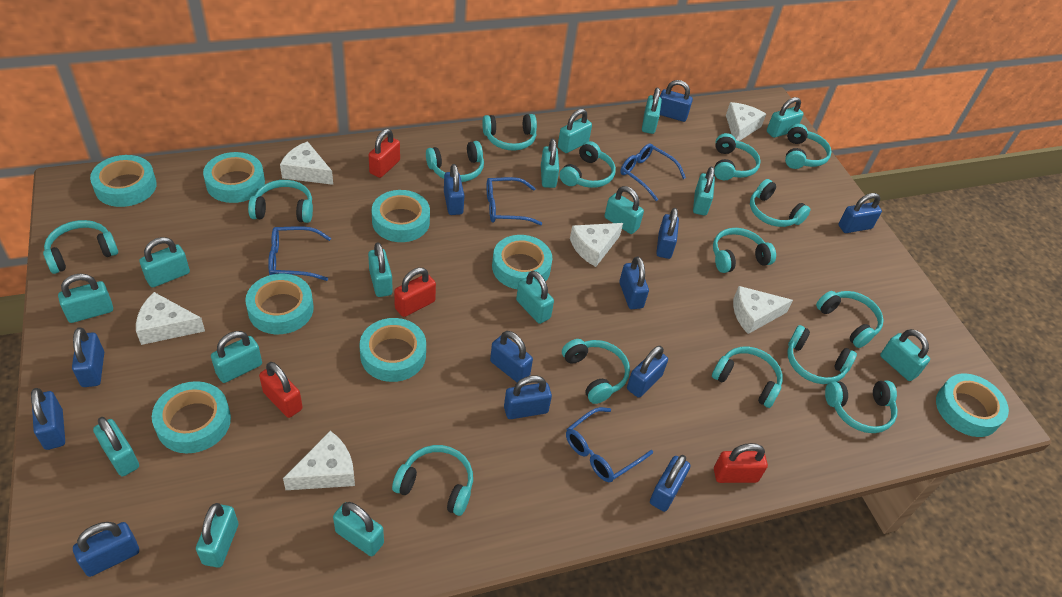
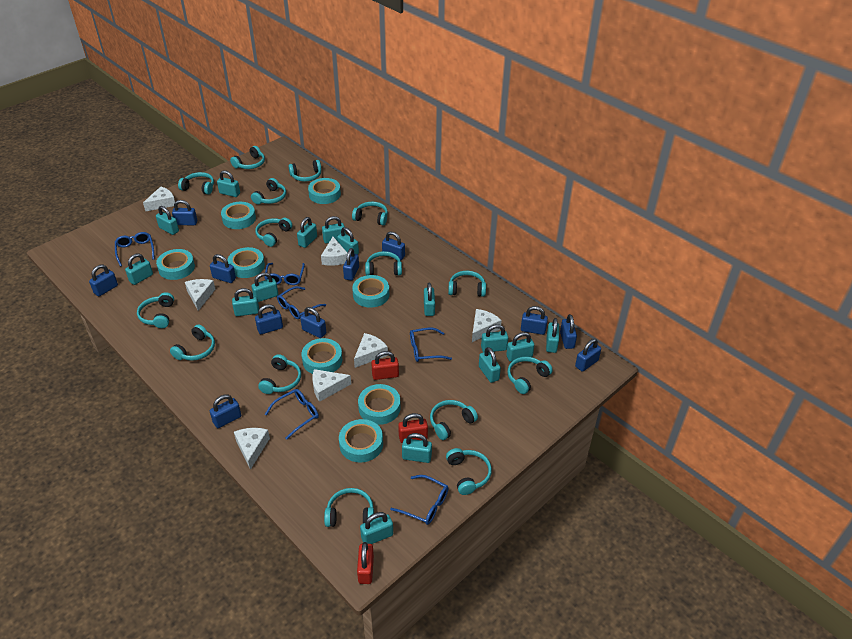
blue glasses: [268,226,331,281] [487,177,542,225] [566,407,653,482] [620,143,686,201] = 4 -> [115,232,155,266] [264,263,305,285] [265,389,319,440] [277,286,326,319] [390,475,448,525] [410,328,452,362] = 6
blue padlock: [31,388,65,450] [72,327,104,387] [73,522,139,577] [444,164,464,215] [490,331,533,382] [504,375,552,419] [619,256,649,309] [627,346,668,398] [650,455,691,512] [656,208,679,259] [660,80,693,122] [838,193,882,233] = 12 -> [89,265,118,296] [172,200,197,225] [210,254,236,283] [210,395,241,428] [255,304,283,334] [300,307,326,338] [343,248,359,280] [382,231,405,260] [521,306,548,335] [560,314,577,349] [575,339,601,372] = 11
red padlock: [259,362,303,418] [369,129,400,178] [394,268,436,317] [714,443,768,483] = 4 -> [357,542,374,584] [371,351,399,380] [398,413,428,443] = 3
white cheese: [136,292,205,345] [280,141,333,185] [283,431,355,490] [570,223,623,267] [726,102,766,141] [733,286,793,334] = 6 -> [143,186,175,212] [185,279,215,311] [234,428,270,470] [312,369,351,402] [321,237,347,266] [354,333,388,368] [472,309,502,342] = 7

